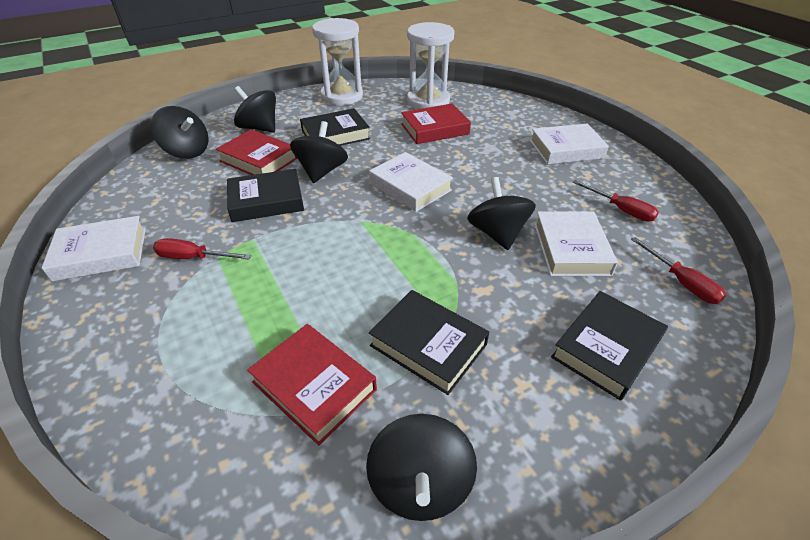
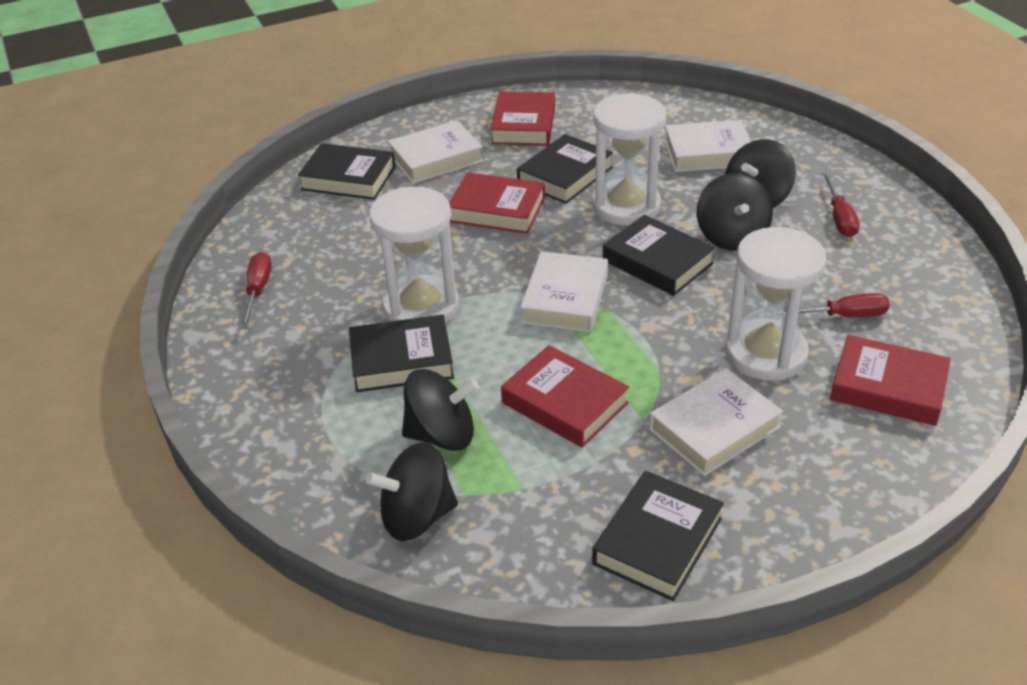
black book: [227,169,304,222] [300,108,370,146] [369,290,489,395] [551,291,668,401] = 4 -> [298,143,396,200] [349,315,454,392] [517,134,613,204] [592,471,724,601] [603,215,715,296] = 5
black spinning top: [150,106,209,159] [234,86,276,133] [290,121,348,183] [366,414,477,521] [467,177,536,250] = 5 -> [366,442,458,541] [402,369,479,451] [697,173,773,251] [725,139,796,208] = 4
red book: [216,129,297,175] [247,324,377,445] [401,103,471,144] = 3 -> [449,172,545,234] [490,91,555,146] [501,345,629,448] [830,335,951,426] = 4
white hourglass: [312,18,363,105] [407,22,454,109] = 2 -> [369,187,459,323] [592,93,667,226] [725,227,826,380] = 3

